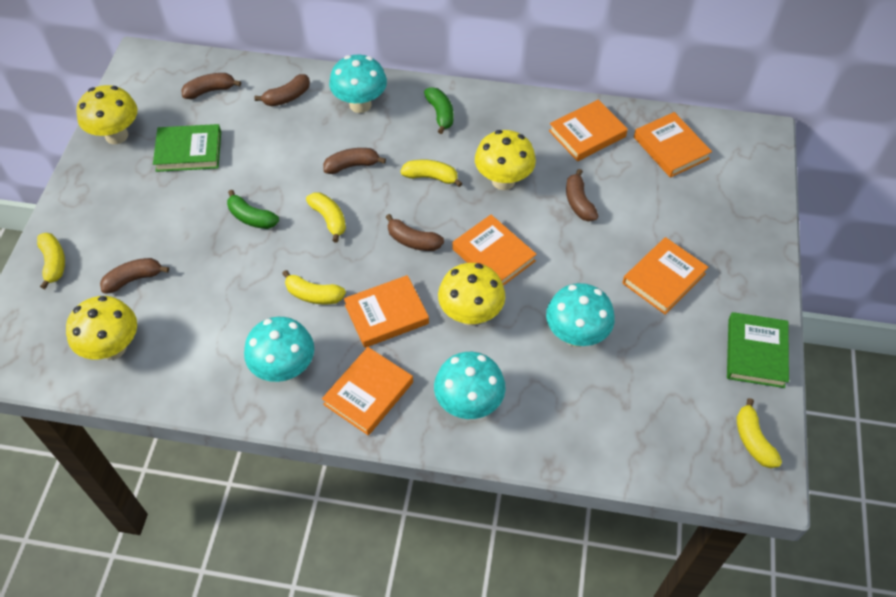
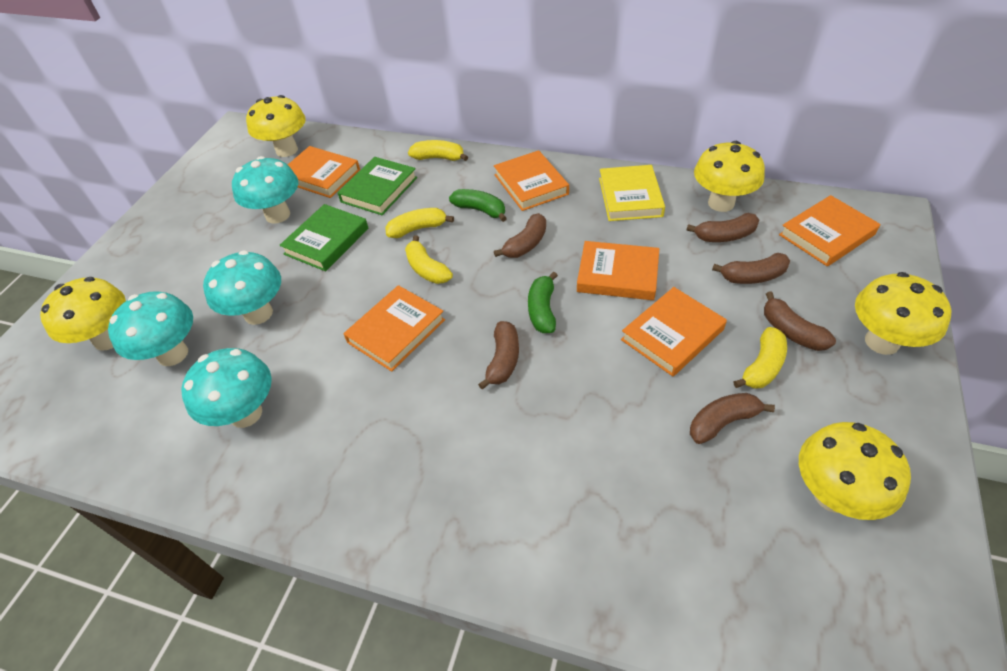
yellow banana: [37,233,65,289] [282,270,346,305] [306,192,346,242] [400,160,462,187] [736,398,782,468] = 5 -> [385,208,454,238] [405,235,453,284] [408,140,468,161] [733,327,787,389] = 4
yellow book: none = 0 -> [599,165,665,221] = 1
yellow mushroom: [66,296,137,360] [76,85,137,144] [438,263,505,326] [475,130,536,190] = 4 -> [40,277,126,351] [246,95,306,157] [694,141,765,212] [799,422,911,520] [855,272,951,355] = 5

